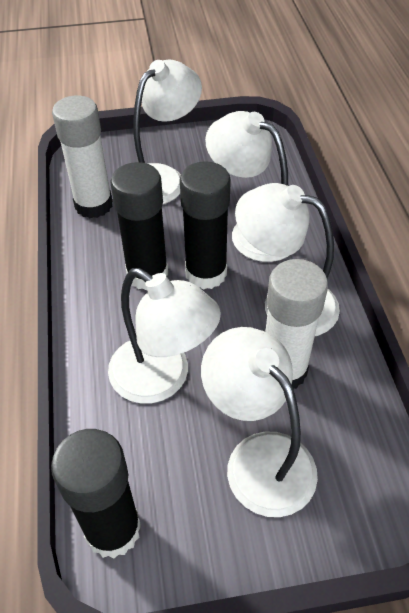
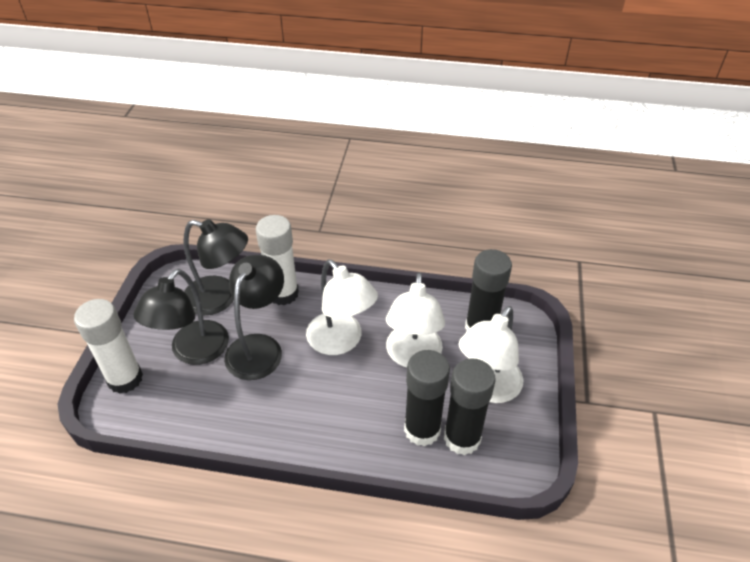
black lamp: none = 0 -> [133,269,229,365] [183,219,248,315] [224,255,284,380] = 3
white lamp: [108,268,221,404] [133,59,202,204] [201,327,318,517] [205,111,288,262] [235,183,340,336] = 5 -> [306,260,378,355] [386,272,445,367] [459,306,523,403] = 3

